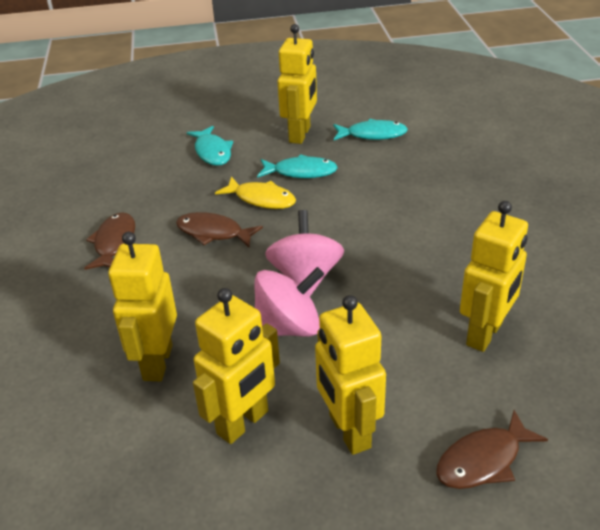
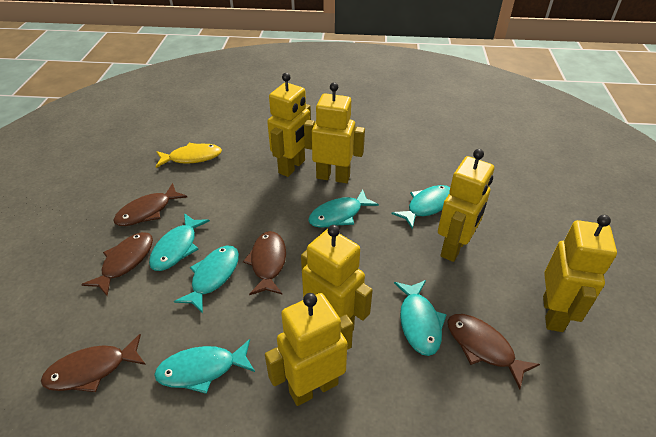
brown fish: [84,212,135,270] [176,212,263,247] [436,410,548,489] = 3 -> [41,334,146,392] [81,232,153,296] [113,183,187,226] [243,231,286,295] [447,314,540,389] = 5
pink spinning top: [254,267,324,337] [265,210,344,297] = 2 -> none = 0
turquoise fish: [187,126,233,166] [257,154,338,178] [333,119,408,140] = 3 -> [149,213,210,271] [154,339,255,394] [174,246,239,313] [308,189,379,228] [392,185,450,229] [394,280,447,356] = 6
yellow robot: [108,232,177,381] [193,288,280,444] [278,24,317,144] [315,295,386,455] [460,201,528,352] = 5 -> [265,293,353,406] [267,73,311,177] [301,225,373,330] [304,82,365,183] [438,149,494,262] [543,215,617,332] = 6

